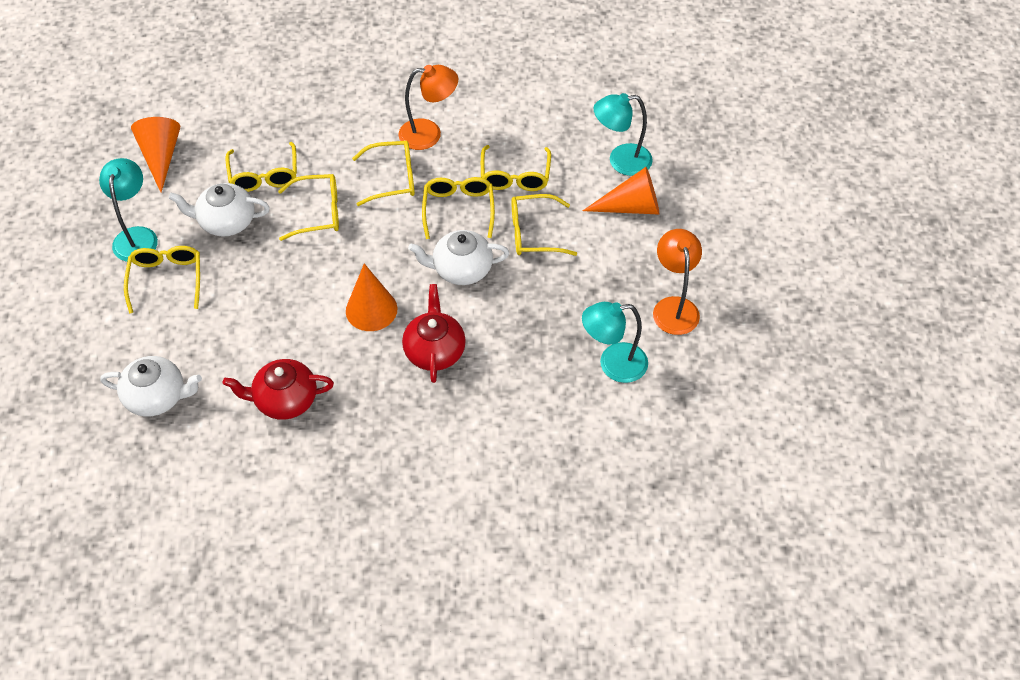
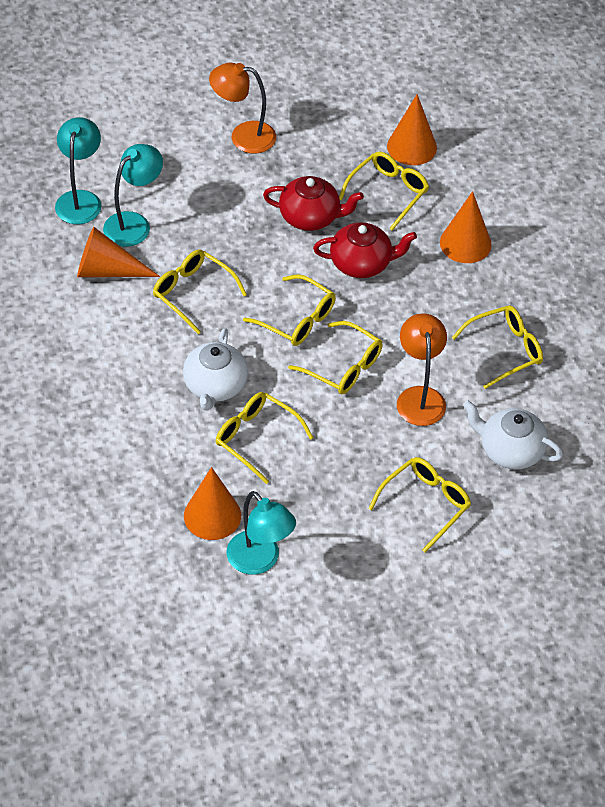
orange cone: [131,117,180,193] [346,264,398,331] [583,167,659,215] = 3 -> [77,227,160,277] [184,467,241,540] [387,94,437,165] [440,191,492,263] = 4
white teapot: [100,356,202,416] [169,183,270,237] [408,230,509,285] = 3 -> [183,328,248,411] [463,400,563,470] = 2

